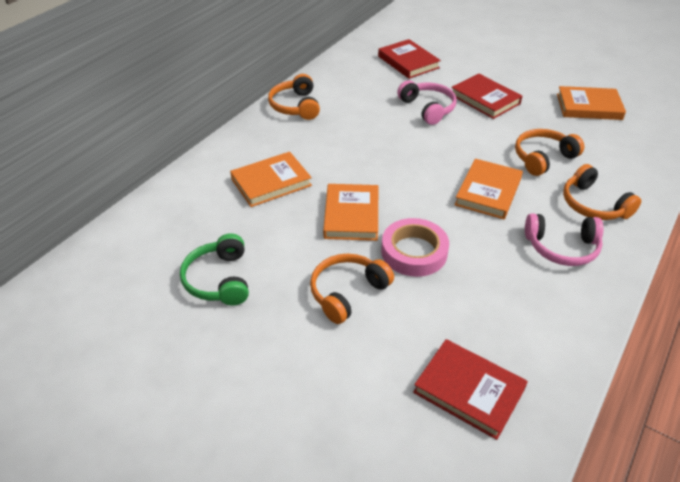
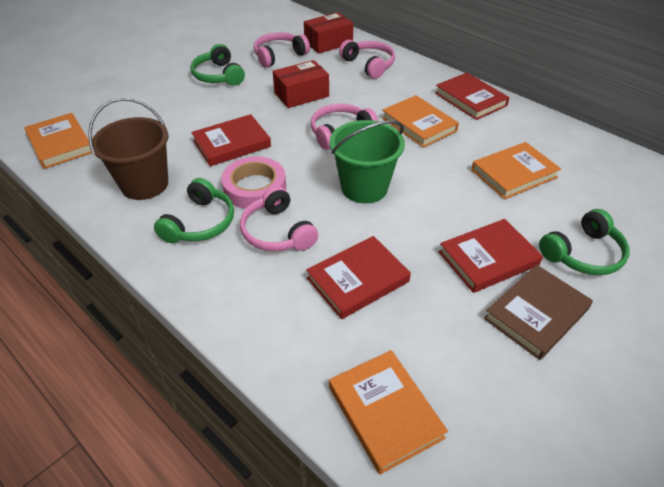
brown book: none = 0 -> [484,265,593,360] = 1
brown bucket: none = 0 -> [88,98,168,200] = 1
green bucket: none = 0 -> [330,120,405,203] = 1
green headphones: [180,233,249,305] = 1 -> [154,178,234,243] [190,44,245,86] [539,209,629,275] = 3
orange headphones: [268,74,320,120] [310,254,394,324] [515,129,584,176] [563,164,641,220] = 4 -> none = 0
pink headphones: [397,80,457,125] [525,213,603,266] = 2 -> [240,186,318,251] [254,32,310,68] [311,104,378,150] [339,40,395,79] = 4
red book: [378,39,441,79] [413,339,528,440] [451,74,522,119] = 3 -> [191,114,271,166] [306,236,411,319] [435,73,510,120] [439,219,543,293] = 4
red box: none = 0 -> [273,60,329,108] [304,12,354,54] = 2

